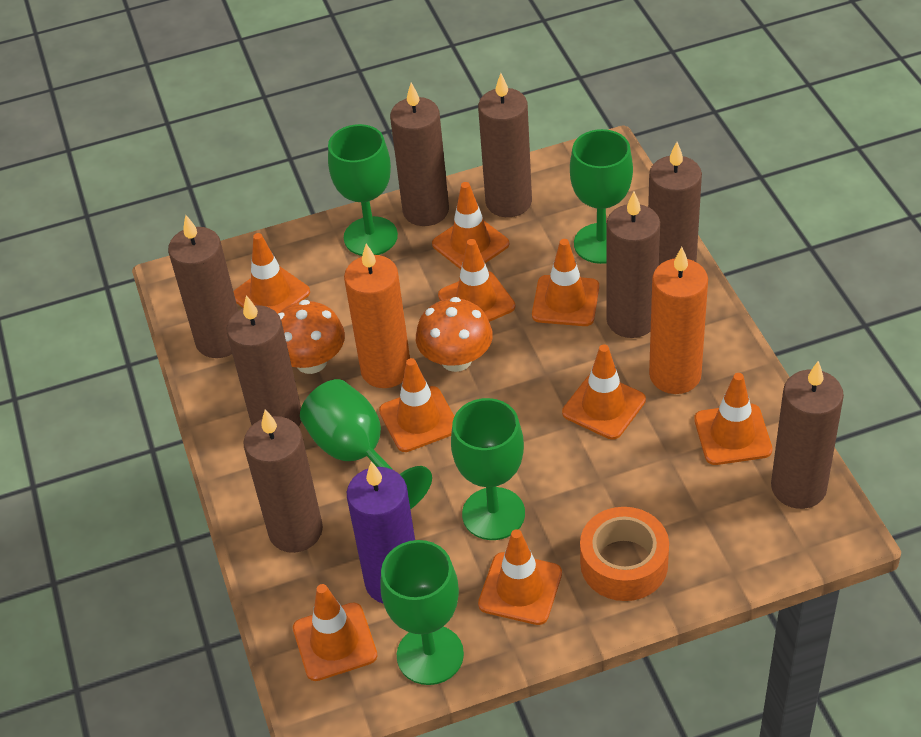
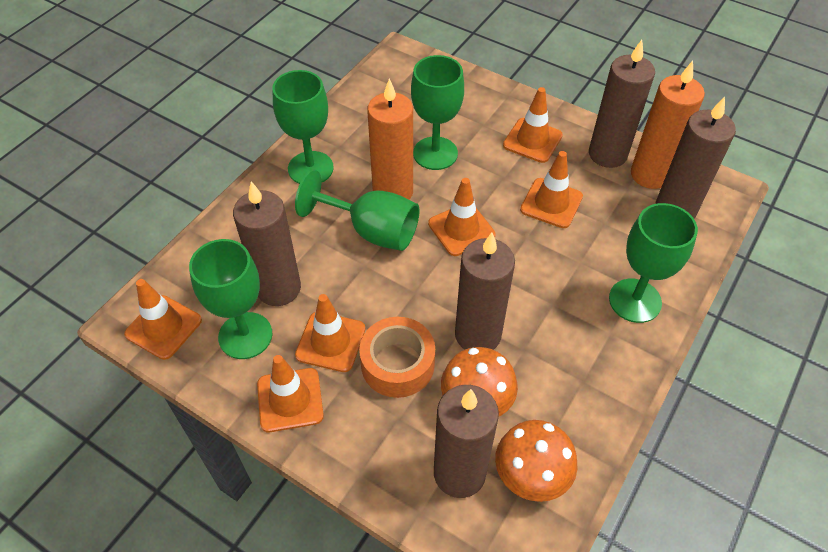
brown candle: [168,215,238,358] [227,295,301,427] [243,410,323,553] [390,83,449,226] [478,73,532,217] [606,192,660,338] [648,142,702,265] [771,361,844,509] = 8 -> [233,181,301,306] [434,385,499,498] [455,232,515,350] [589,40,655,168] [655,96,736,218] = 5
orange traffic cone: [233,233,310,314] [293,584,377,681] [379,358,454,452] [432,182,509,269] [438,239,515,322] [478,529,562,625] [532,239,599,326] [562,344,646,440] [694,373,773,465] = 9 -> [124,279,202,360] [257,355,324,432] [295,294,365,372] [428,178,496,256] [503,87,563,163] [520,151,583,228] = 6
purple candle: [347,461,415,603] = 1 -> none = 0

